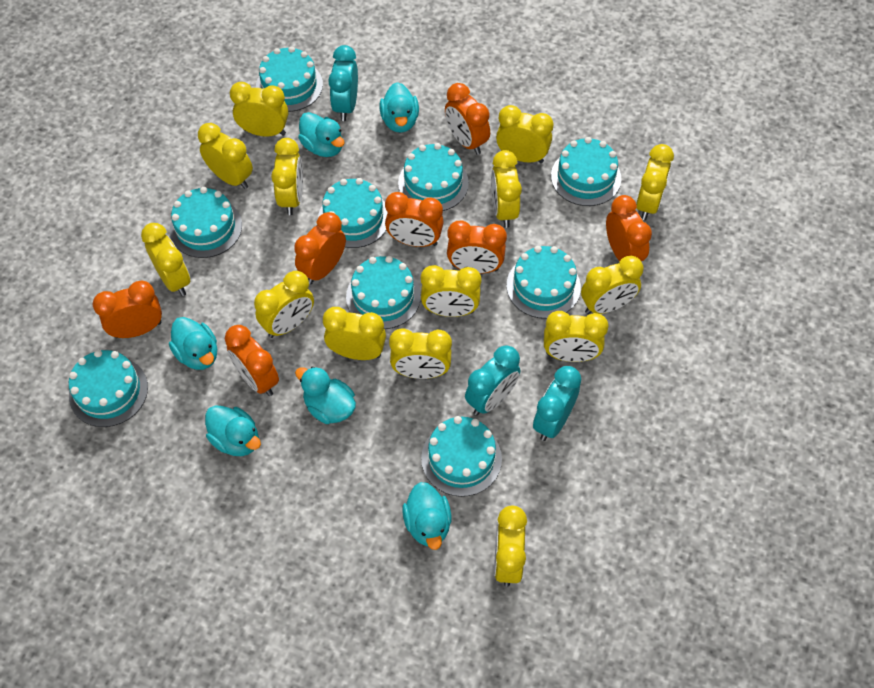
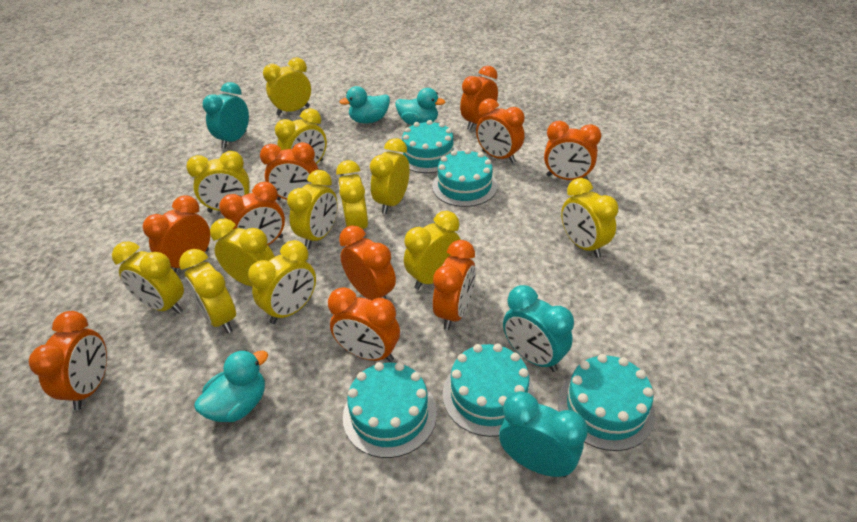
orange clock: [93,281,162,338] [225,325,279,396] [294,212,346,285] [385,192,444,247] [445,83,490,155] [447,221,507,274] [606,195,652,261] = 7 -> [29,311,107,410] [143,195,210,273] [219,182,285,245] [260,142,319,200] [328,287,400,362] [339,226,396,300] [433,240,476,330] [460,66,498,130] [476,98,525,163] [544,121,601,180] = 10
turquoise cake: [69,350,148,427] [170,187,242,258] [256,46,323,112] [318,178,388,248] [346,256,421,329] [398,143,469,211] [421,416,502,497] [507,246,581,319] [551,137,621,206] = 9 -> [343,362,437,458] [398,120,458,173] [432,149,498,207] [443,344,535,437] [558,354,655,451] = 5
turquoise duck: [169,317,217,370] [205,405,261,456] [295,366,356,424] [298,112,344,157] [380,82,419,133] [402,482,452,550] = 6 -> [194,350,268,422] [339,86,390,124] [395,88,445,125] = 3
yellow clock: [141,223,190,296] [198,123,253,189] [230,82,288,137] [254,271,314,338] [271,138,303,215] [323,307,386,360] [389,328,452,379] [421,265,481,317] [491,150,522,228] [494,506,527,586] [496,105,554,163] [544,311,609,362] [581,256,643,314] [636,144,674,220] = 14 -> [112,241,184,314] [179,249,236,333] [186,151,250,212] [210,218,275,287] [248,240,316,324] [263,57,311,116] [275,108,327,164] [287,170,338,249] [336,160,368,229] [370,138,410,214] [404,211,461,290] [561,178,618,258] = 12

